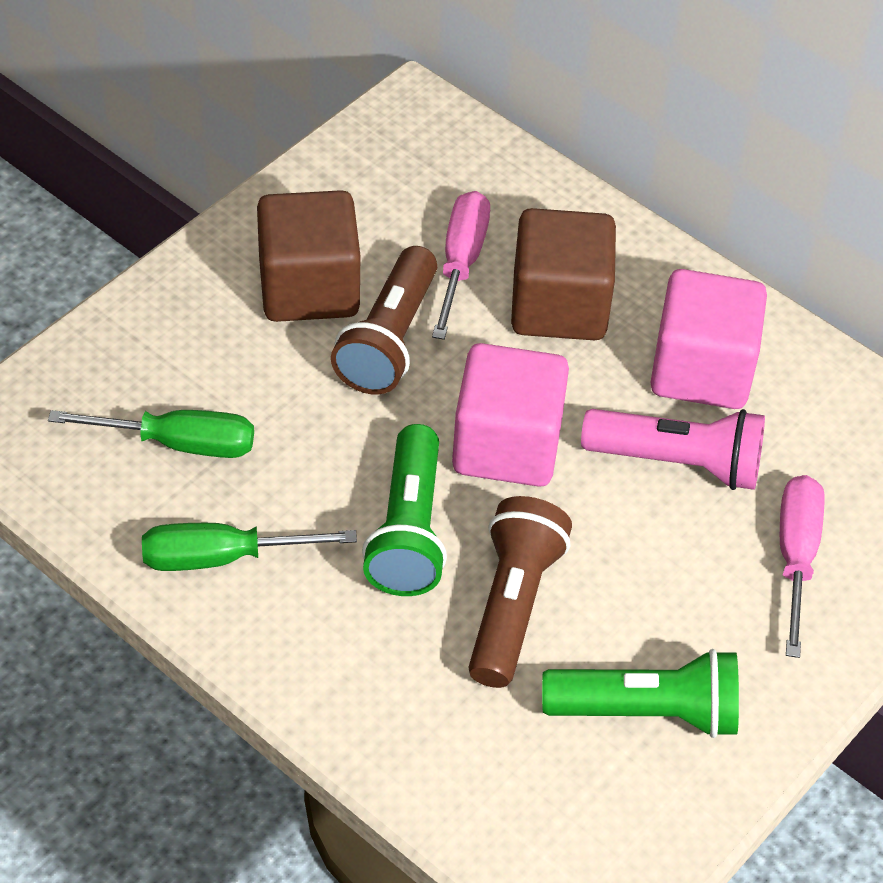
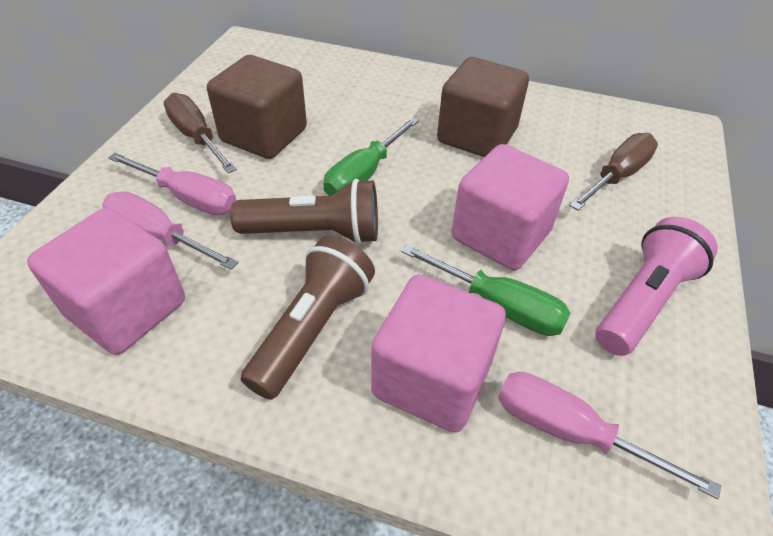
brown screwdriver: none = 0 -> [164,93,237,173] [570,133,658,211] = 2
green flashlight: [362,424,447,596] [542,649,739,738] = 2 -> none = 0
pink cube: [452,343,569,487] [650,269,767,409] = 2 -> [27,208,185,355] [371,275,506,433] [451,144,569,270] = 3
pink screwdriver: [432,191,490,340] [780,475,824,658] = 2 -> [102,191,239,270] [108,153,237,215] [498,372,721,499] = 3

